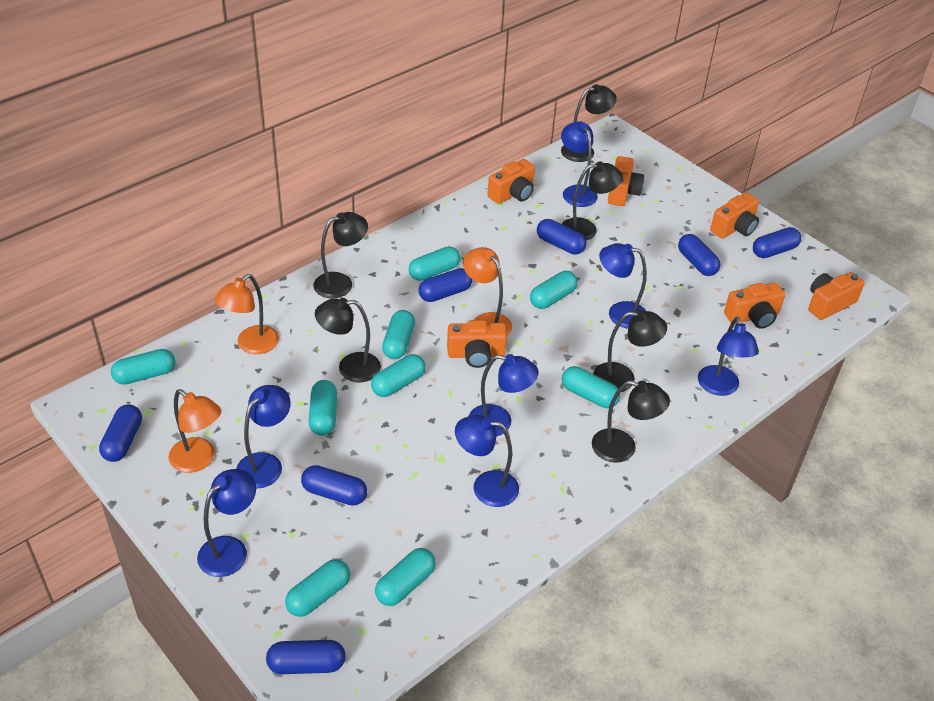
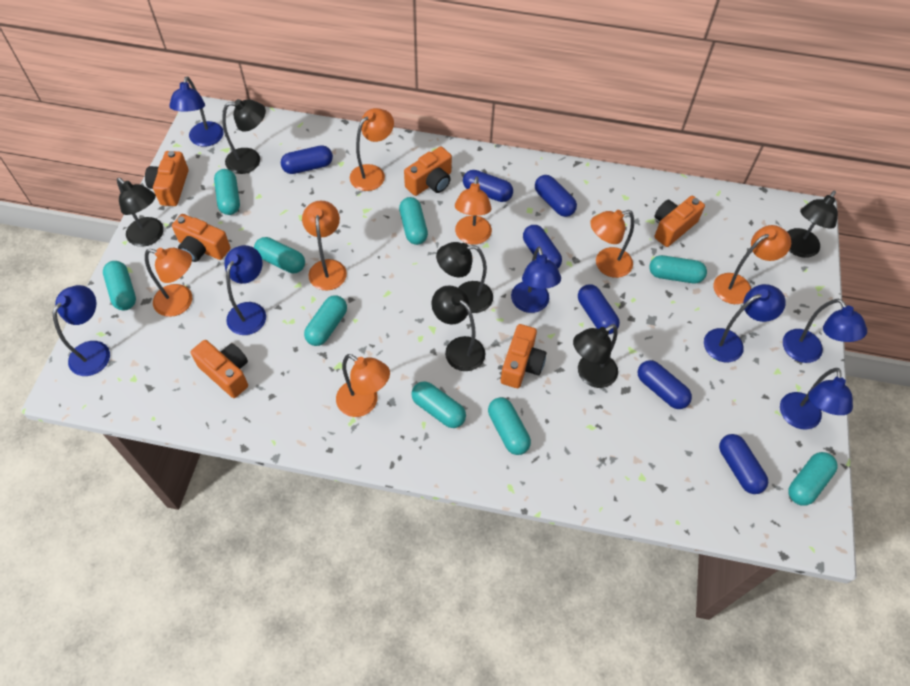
orange lamp: [169,389,221,473] [215,274,279,354] [463,247,512,336] = 3 -> [145,248,192,317] [302,200,347,291] [336,354,390,417] [350,108,394,191] [455,176,492,245] [590,210,634,278] [714,225,791,304] = 7

